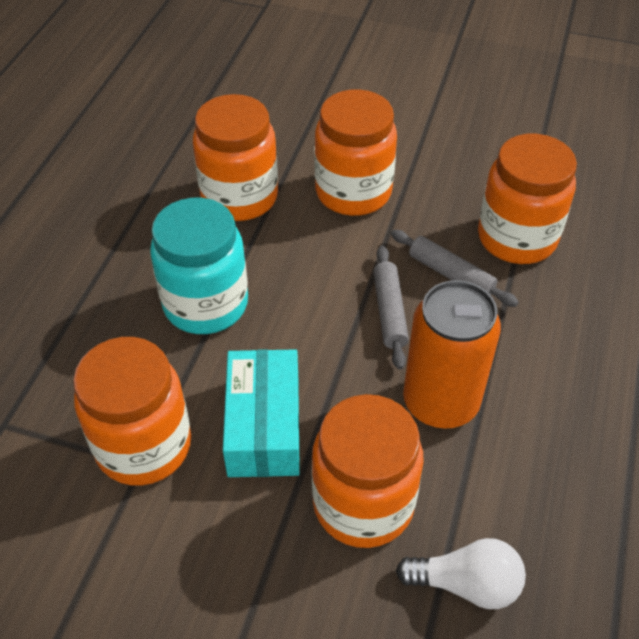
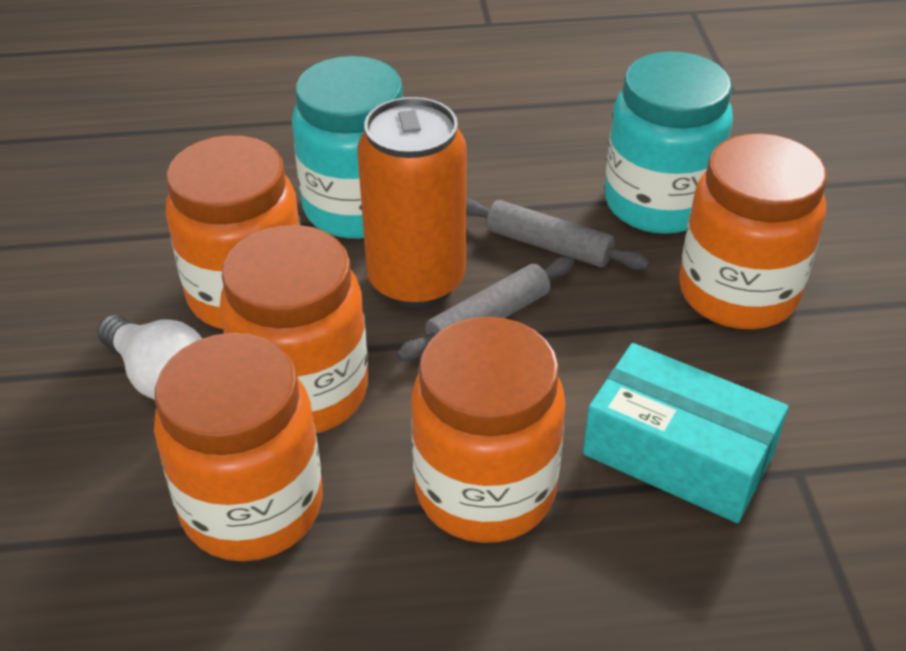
turquoise jar: [150,198,248,334] = 1 -> [292,56,403,239] [605,51,733,234] = 2

